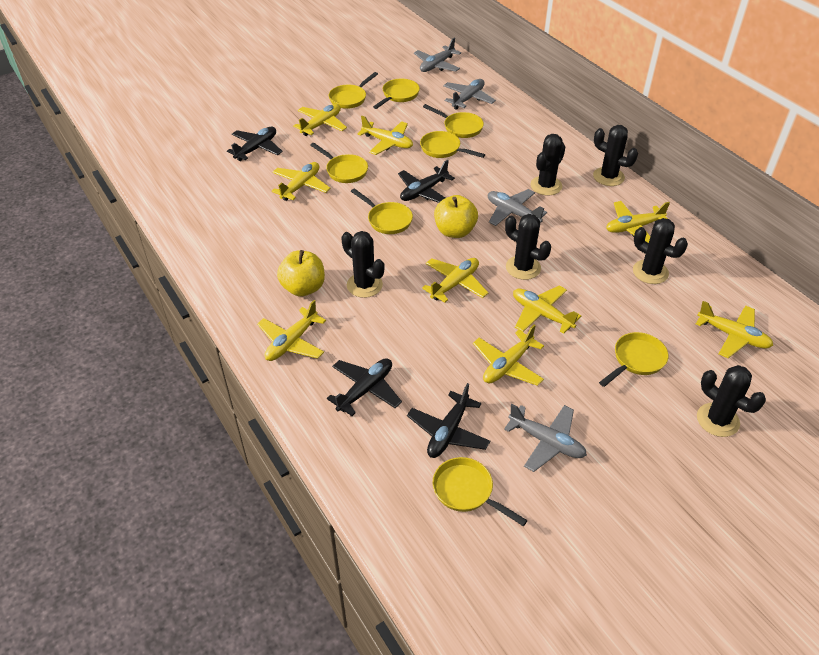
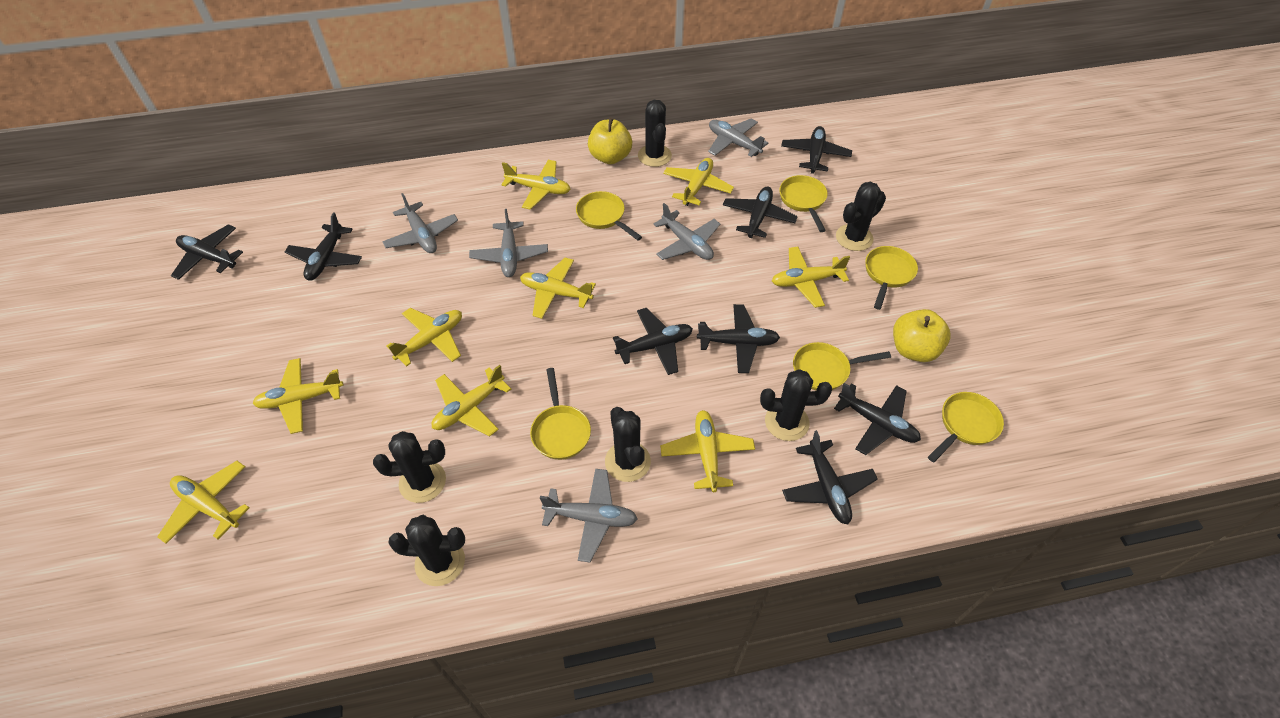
black plane: [227,127,283,161] [327,359,402,416] [398,160,455,203] [407,383,490,458] = 4 -> [171,224,243,280] [285,212,362,281] [613,308,693,375] [697,304,780,373] [723,187,798,238] [781,126,852,174] [782,430,878,524] [834,383,921,455] = 8
grey plane: [414,38,461,72] [443,79,496,110] [488,189,547,226] [504,404,587,472] = 4 -> [382,193,458,253] [469,209,548,277] [540,469,638,563] [653,203,720,260] [708,119,768,157] = 5
yellow pan: [310,143,368,183] [329,72,378,109] [351,188,413,234] [373,79,420,109] [420,131,485,158] [423,104,484,138] [433,457,528,526] [599,332,668,387] = 8 -> [530,368,591,460] [576,191,642,240] [779,175,828,232] [793,342,891,390] [865,246,918,310] [928,392,1004,462] = 6

